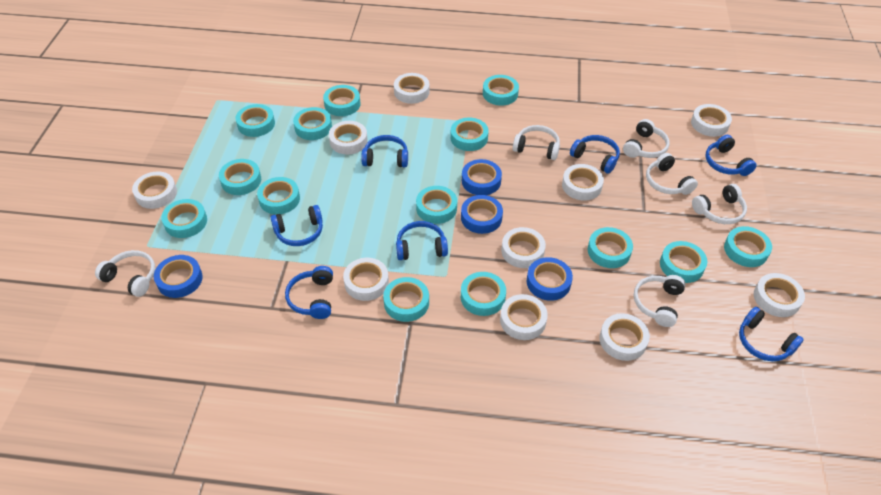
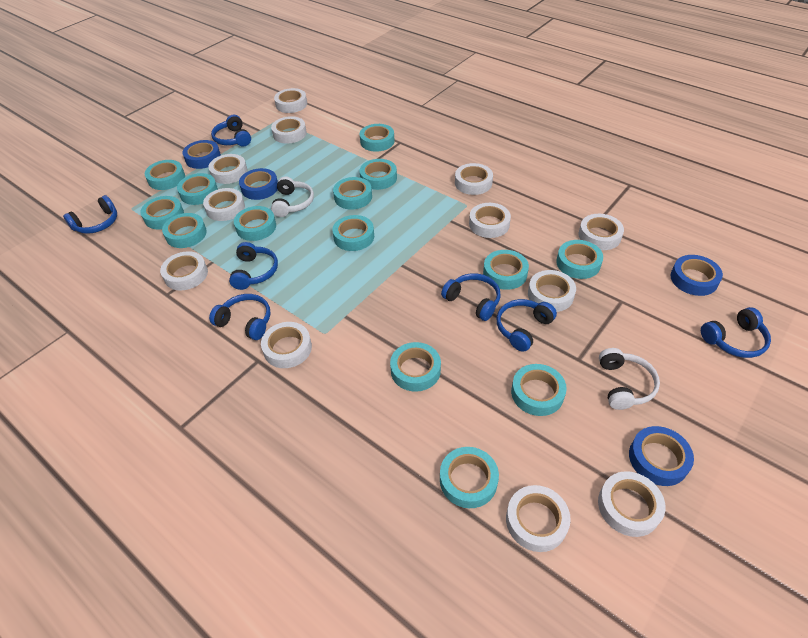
white headphones: [95,250,155,297] [513,125,560,160] [623,119,670,158] [634,275,686,327] [646,153,698,195] [692,184,747,224] = 6 -> [271,176,314,217] [599,348,660,410] = 2
white tape: [132,171,177,209] [329,121,368,154] [343,258,389,301] [394,73,430,104] [500,294,548,340] [501,227,546,268] [562,164,604,201] [599,313,650,361] [691,104,732,137] [754,273,805,317] = 10 -> [160,251,208,291] [203,188,245,221] [208,154,248,184] [261,322,312,368] [271,116,307,144] [274,88,307,113] [455,163,493,195] [469,203,511,238] [506,485,571,552] [528,270,576,312] [579,214,624,250] [598,471,665,537] = 12

